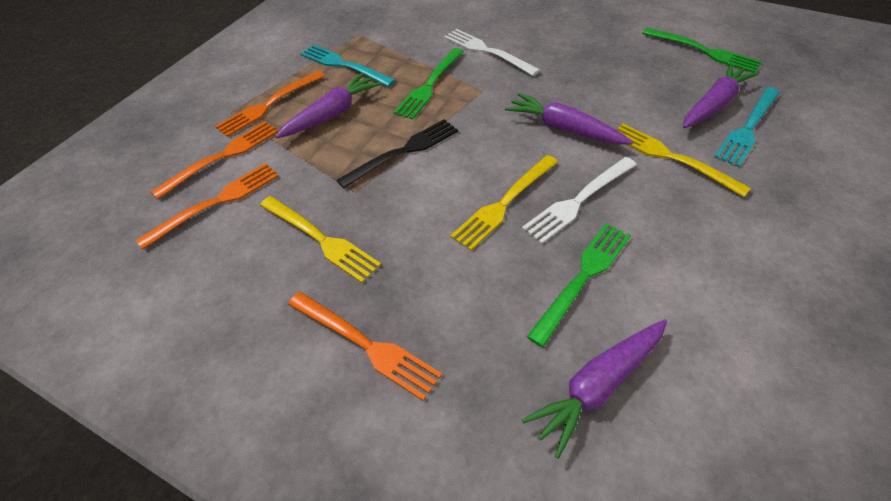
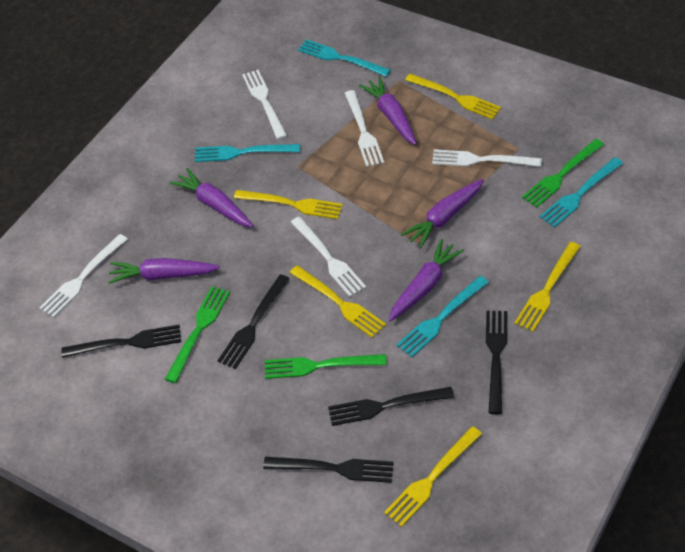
black fork: [337,119,458,188] = 1 -> [62,325,181,358] [217,274,290,369] [263,457,394,483] [328,387,454,426] [486,310,507,414] = 5
orange fork: [136,163,279,249] [150,121,278,199] [215,71,325,137] [288,292,442,401] = 4 -> none = 0
purple carrot: [275,73,382,139] [505,93,633,144] [522,319,667,459] [683,63,759,128] = 4 -> [108,258,220,284] [170,168,253,227] [359,77,416,145] [389,239,464,322] [401,179,484,249] = 5
turquoise fork: [300,45,395,87] [715,87,780,167] = 2 -> [195,144,300,162] [298,39,391,77] [396,276,489,357] [540,157,623,228] = 4
white fork: [444,29,540,76] [522,157,637,244] = 2 -> [39,234,128,318] [242,70,287,140] [291,217,366,297] [345,90,384,167] [432,149,542,167] = 5
yellow fork: [260,196,381,283] [450,155,558,251] [617,124,751,197] = 3 -> [234,190,343,219] [290,265,386,338] [384,426,482,527] [405,74,501,120] [514,242,581,332] = 5

